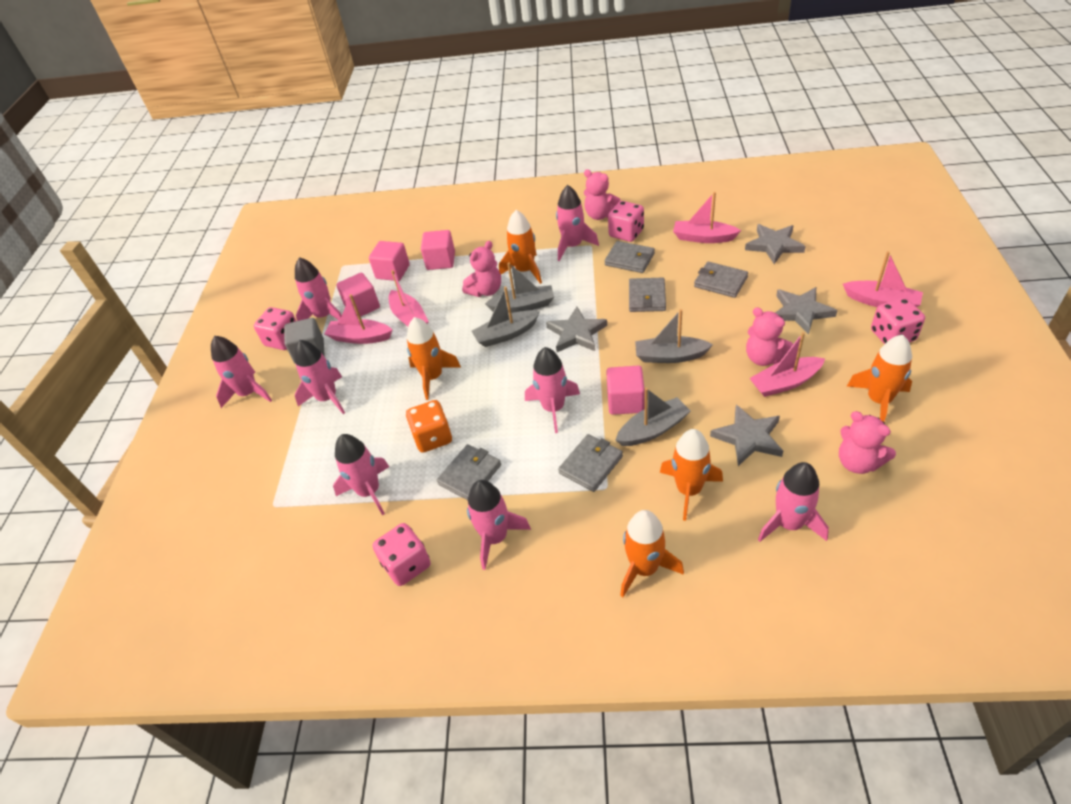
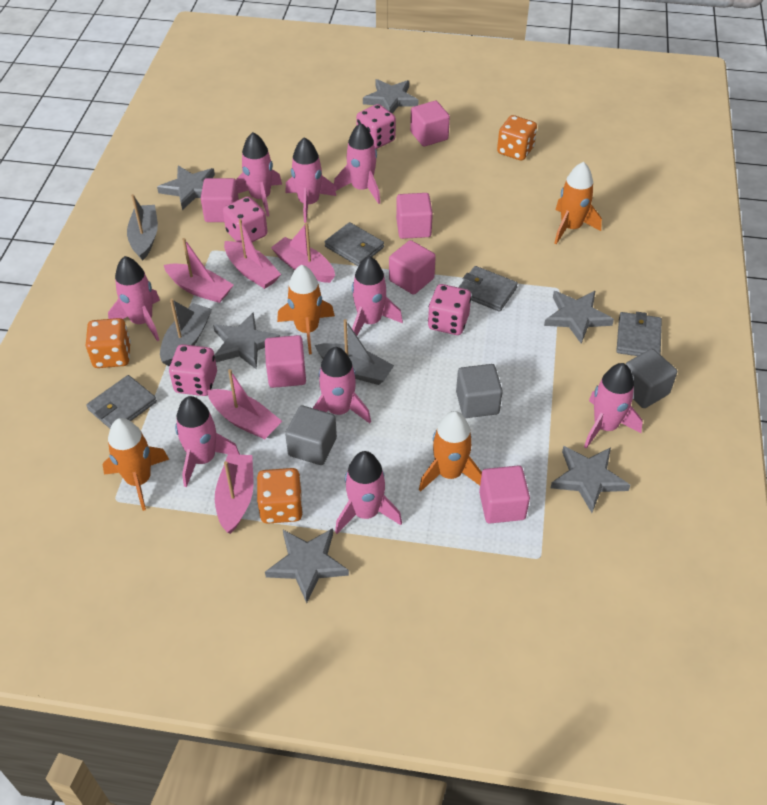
grey boat: [471,286,540,347] [485,263,554,314] [615,388,690,446] [635,309,713,363] = 4 -> [127,194,158,261] [160,299,212,366] [315,319,394,385] = 3
grey cube: [284,318,325,363] = 1 -> [285,405,337,465] [456,364,503,418] [626,349,677,408] = 3
grey star: [546,307,607,352] [710,404,783,466] [745,224,806,264] [775,287,838,335] = 4 -> [157,165,215,210] [213,312,280,369] [265,528,349,603] [363,79,418,114] [544,291,614,344] [551,446,630,513] = 6
grey wallet: [437,444,501,500] [558,434,623,492] [604,241,655,273] [629,278,666,312] [694,262,748,298] = 5 -> [86,375,157,428] [325,222,384,266] [458,266,518,312] [617,312,662,356] = 4
orange dice: [406,400,452,453] = 1 -> [86,318,131,368] [257,468,303,524] [497,115,537,160] = 3
orange rocket: [407,317,461,400] [499,210,542,284] [620,510,684,597] [660,429,723,521] [847,335,912,421] = 5 -> [102,418,169,511] [277,265,335,354] [419,411,482,492] [554,162,602,244] = 4
pink cube: [336,273,380,317] [369,241,410,281] [421,230,455,270] [606,366,644,415] = 4 -> [201,178,239,222] [265,335,306,388] [389,240,436,295] [396,193,433,239] [410,101,450,147] [479,465,530,523] = 6
pink rocket: [211,336,272,408] [294,340,345,414] [295,257,342,321] [333,434,389,515] [467,480,531,570] [525,347,580,433] [556,185,599,261] [758,462,829,542] = 8 -> [108,256,160,341] [175,396,240,487] [236,132,282,217] [285,137,336,223] [313,347,371,423] [334,123,380,204] [335,451,402,534] [352,256,403,336] [584,363,643,449] = 9
pink teddy bear: [462,241,501,297] [584,169,620,220] [746,307,793,366] [839,411,896,474] = 4 -> none = 0

